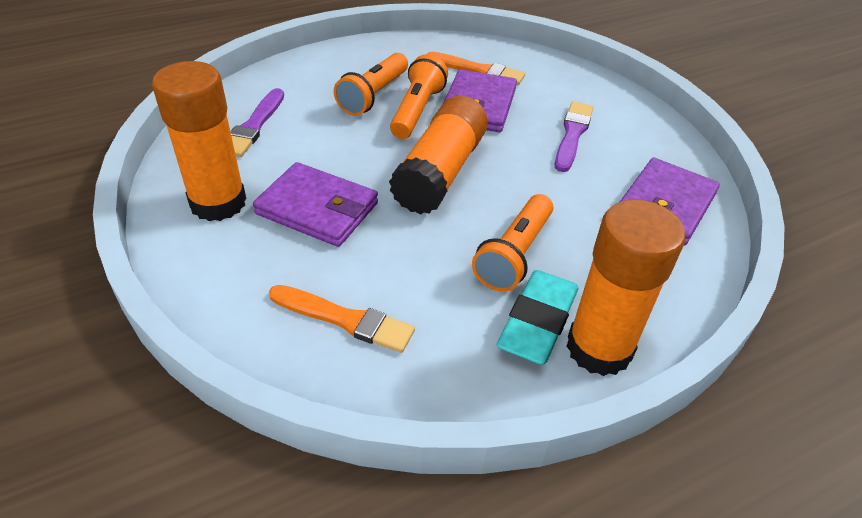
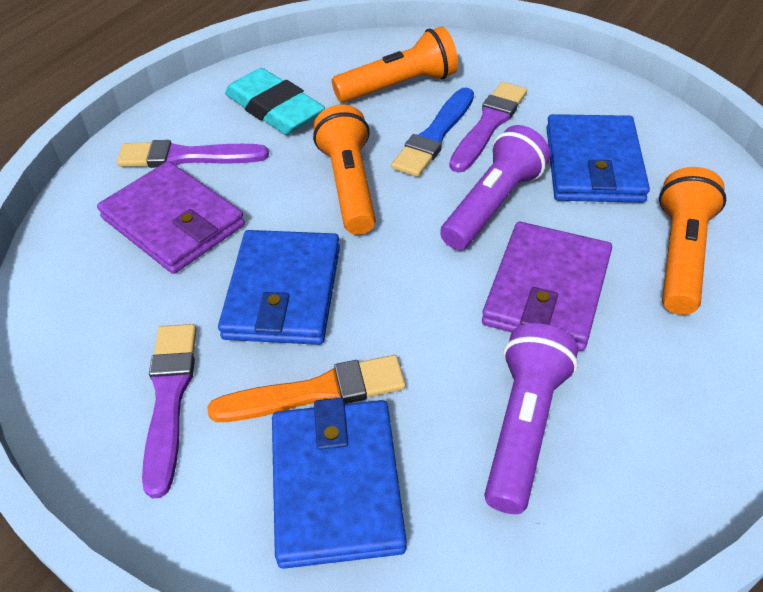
blue brush: none = 0 -> [391,87,474,177] = 1
blue wallet: none = 0 -> [218,230,340,345] [272,398,407,569] [546,114,650,203] = 3
orange brush: [269,285,415,353] [427,52,525,86] = 2 -> [207,355,406,422] = 1
orange glue stick: [152,61,246,221] [389,96,488,215] [566,199,685,376] = 3 -> none = 0
purple brush: [230,88,284,157] [555,101,594,172] = 2 -> [117,140,269,168] [142,324,197,498] [449,82,527,173] = 3
purple flashlight: none = 0 -> [440,125,550,250] [484,323,578,514] = 2
purple wallet: [253,162,378,247] [443,69,517,132] [620,157,720,246] = 3 -> [97,161,245,274] [482,222,612,351] = 2

